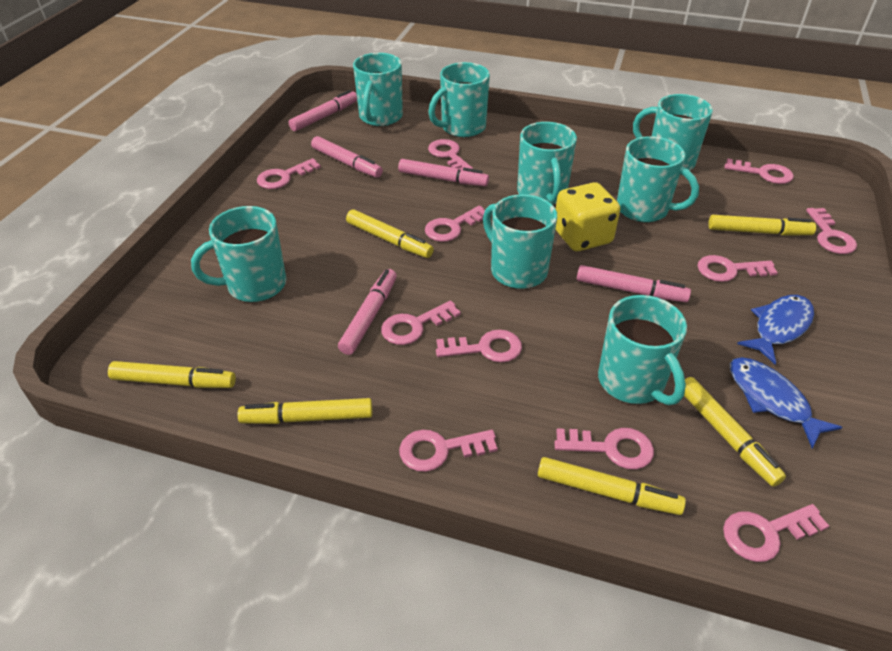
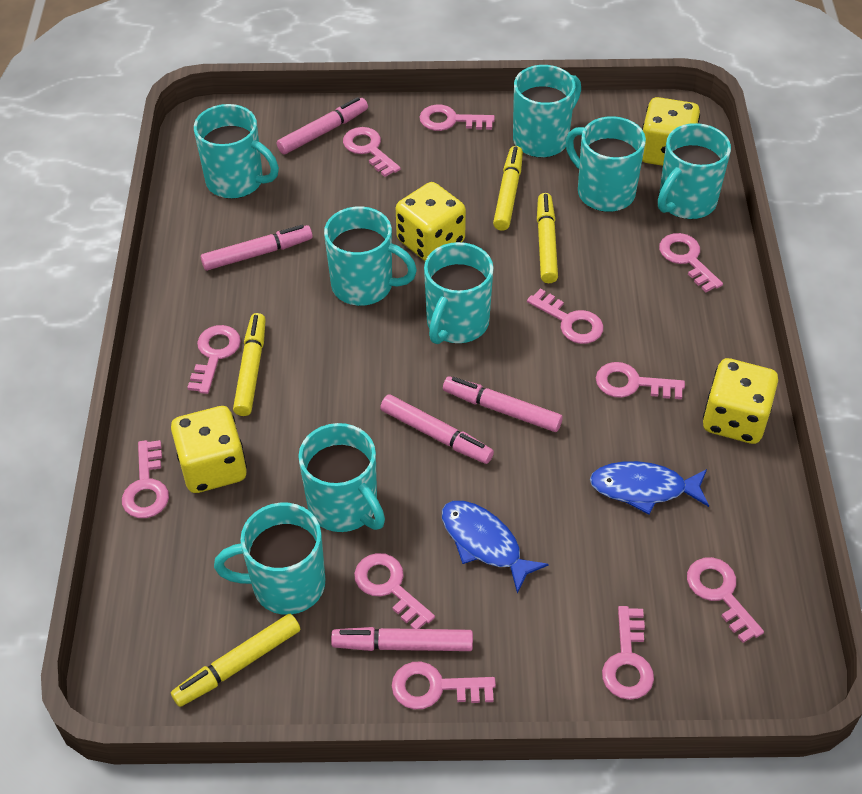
yellow dice: [555,182,620,251] = 1 -> [171,406,247,493] [396,182,466,261] [642,97,700,166] [703,358,778,444] = 4
yellow marker: [108,361,236,388] [238,398,372,424] [346,209,434,258] [538,457,686,515] [684,377,786,487] [708,215,816,235] = 6 -> [171,614,300,707] [233,313,266,416] [493,146,523,231] [537,193,558,283] = 4

